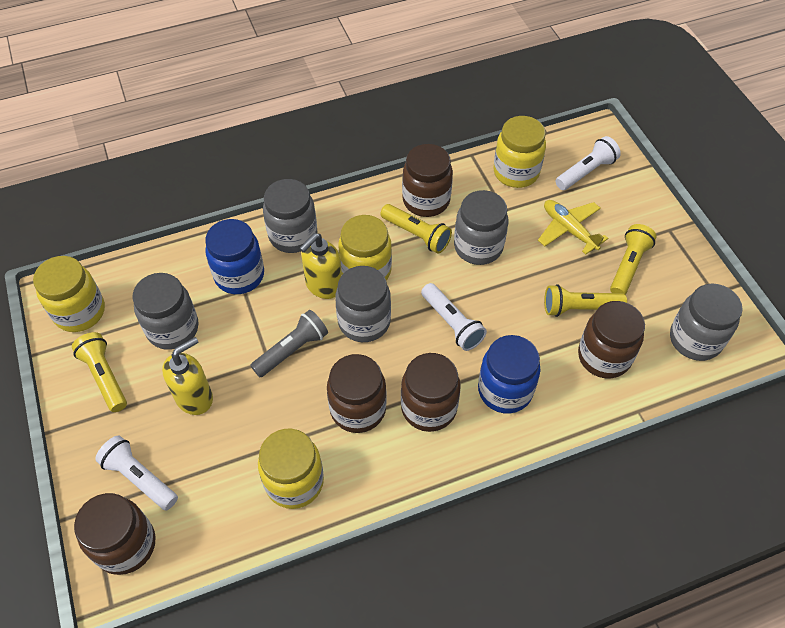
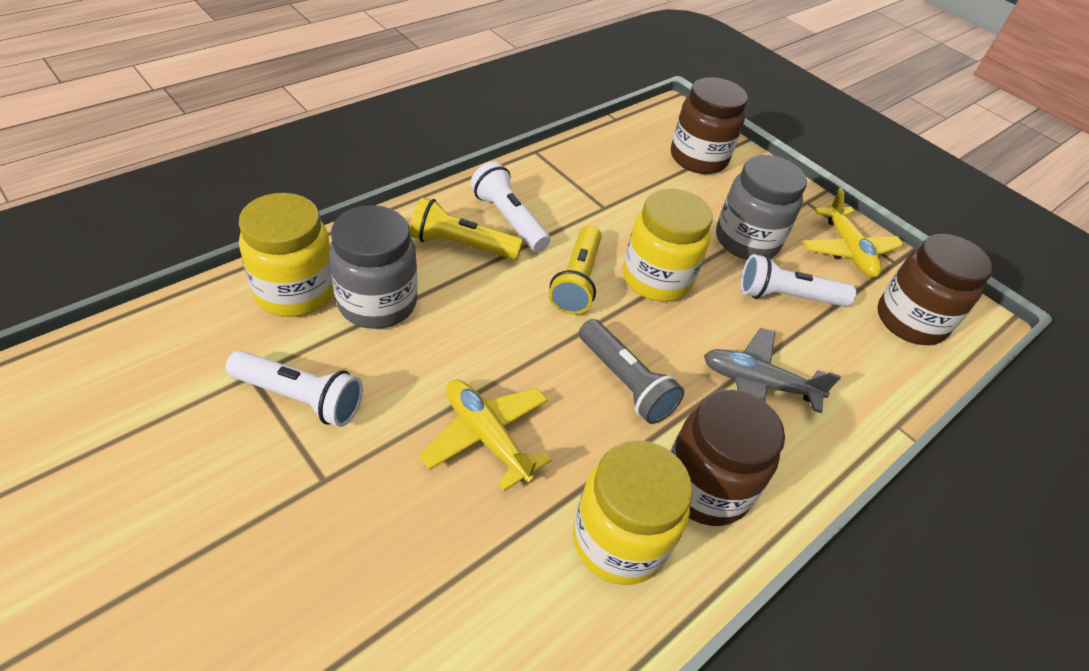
blue jar: [205,219,264,294] [478,335,540,414] = 2 -> none = 0
brown jar: [74,493,156,575] [327,354,387,433] [401,353,461,432] [402,144,453,217] [578,301,645,379] = 5 -> [671,77,748,174] [671,390,785,526] [877,234,993,345] = 3
grey jar: [132,273,199,350] [263,179,317,253] [335,266,391,342] [454,190,508,265] [670,284,743,361] = 5 -> [329,205,418,329] [716,155,807,260] = 2
grey plane: none = 0 -> [704,328,841,413] = 1
yellow flashlight: [72,332,127,412] [380,204,452,254] [544,284,627,317] [610,224,657,295] = 4 -> [410,197,523,260] [549,225,602,315] = 2
yellow jar: [33,256,105,332] [258,429,324,509] [338,215,392,281] [493,116,546,188] = 4 -> [239,193,334,317] [573,440,693,585] [623,189,713,302] = 3
yellow plane: [538,200,608,255] = 1 -> [419,379,552,491] [803,188,904,278] = 2
yellow soap dispenser: [162,337,213,415] [299,233,342,299] = 2 -> none = 0

